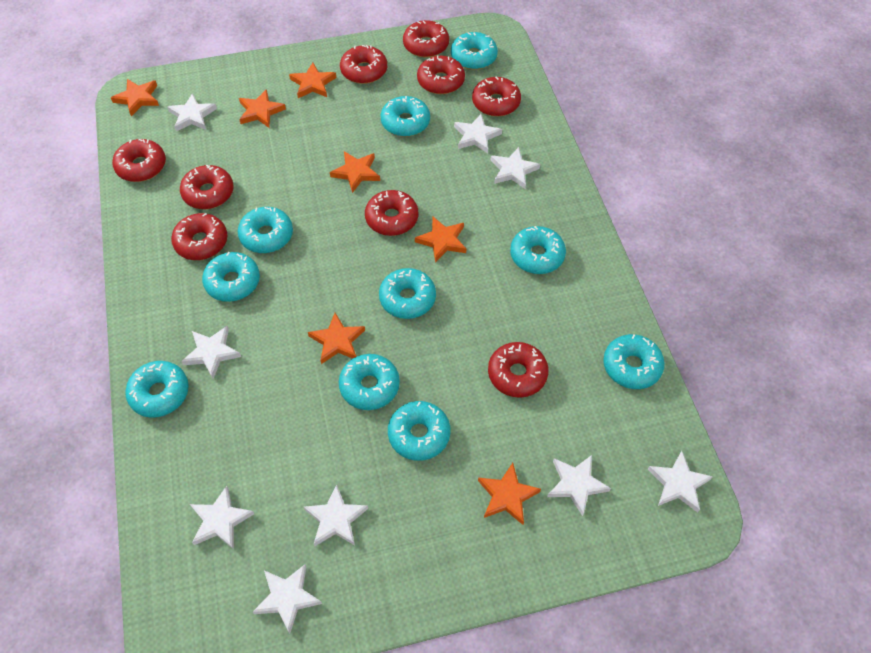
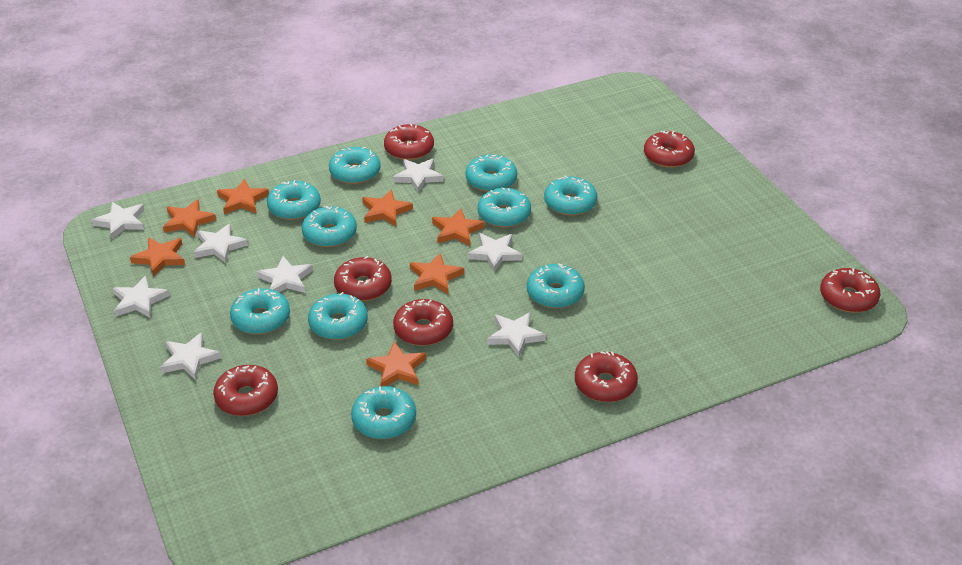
red donut: [112,139,166,182] [171,213,227,260] [180,165,234,209] [340,45,387,84] [365,190,419,236] [403,20,449,58] [417,56,465,94] [472,77,521,116] [488,342,549,398] = 9 -> [213,365,278,416] [334,256,392,301] [384,124,434,160] [393,299,453,346] [575,351,638,402] [644,131,695,168] [820,268,880,313] = 7
white star: [167,93,217,131] [181,326,241,379] [190,486,254,549] [253,564,322,634] [304,484,368,546] [454,114,502,153] [490,147,540,189] [547,455,611,516] [648,451,713,513] = 9 -> [92,202,144,239] [113,276,170,318] [160,332,221,380] [193,224,248,263] [257,256,313,293] [393,159,444,193] [468,233,522,272] [487,312,546,357] = 8

